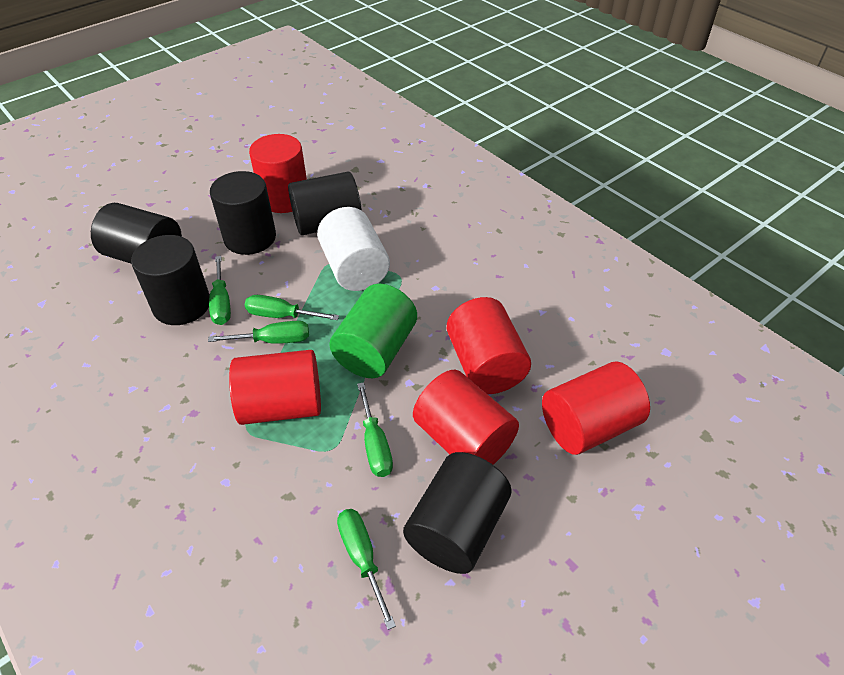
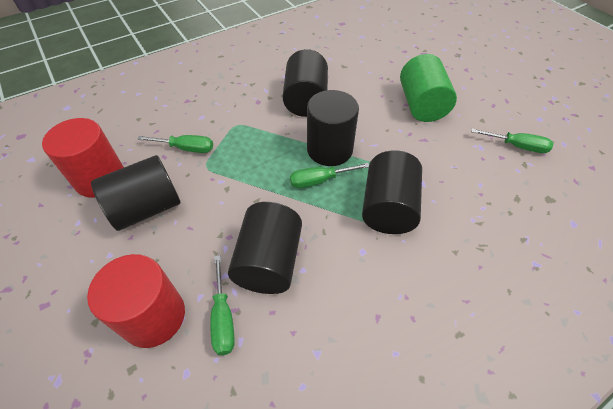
green screwdriver: [208,321,309,344] [209,256,231,325] [245,295,339,320] [337,509,396,630] [357,382,393,477] = 5 -> [137,135,213,153] [210,255,235,355] [290,163,369,188] [471,129,554,153] = 4
red cylinder: [229,350,321,425] [249,134,307,213] [413,370,519,465] [447,297,531,394] [542,362,650,455] = 5 -> [42,118,124,198] [87,254,185,348] = 2
white cylinder: [317,207,390,291] = 1 -> none = 0

